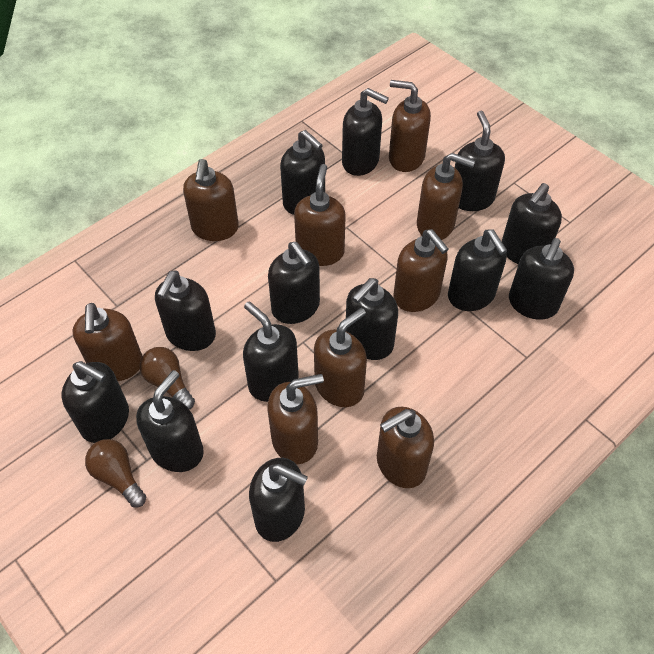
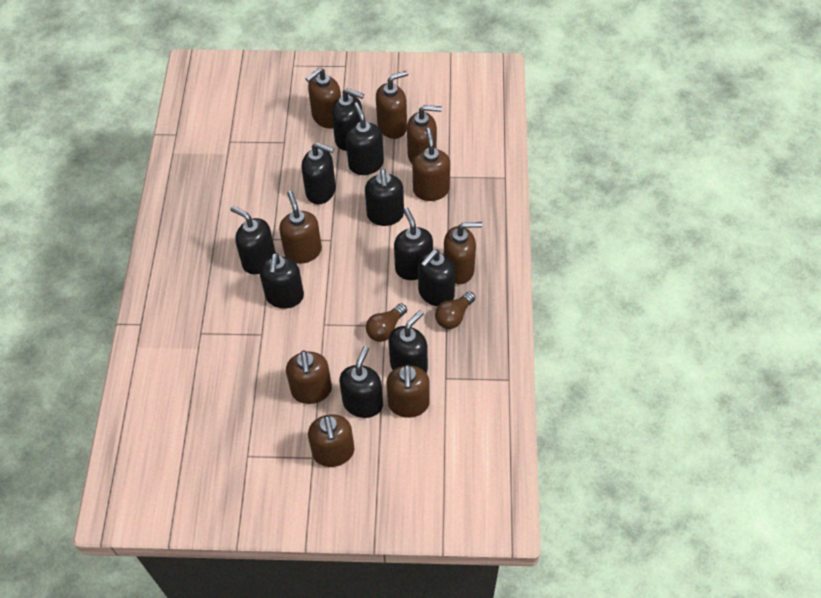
black soap dispenser: [62,361,129,443] [136,370,204,472] [155,271,216,351] [243,302,299,402] [249,458,308,542] [268,242,320,324] [280,130,325,215] [342,88,389,176] [346,278,398,360] [448,229,507,311] [455,111,505,211] [502,183,562,264] [509,238,574,320] = 13 -> [230,206,275,274] [259,253,304,308] [301,143,336,204] [332,88,364,151] [339,346,383,418] [346,103,384,175] [365,169,404,226] [389,310,428,373] [394,208,433,280] [418,249,455,307] = 10

